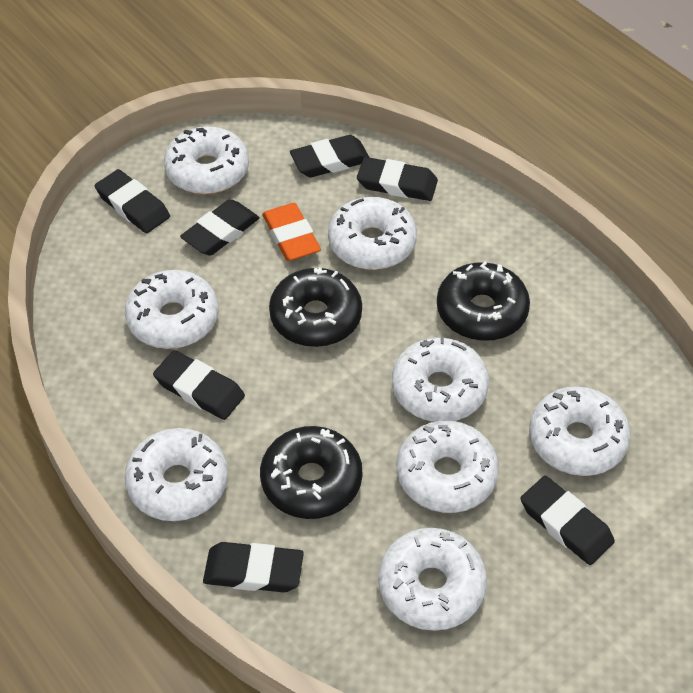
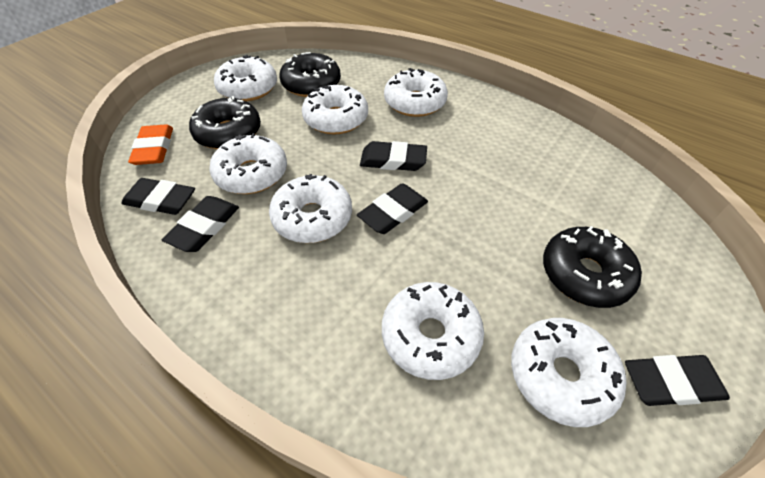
black eraser: [95,169,170,233] [153,350,245,420] [180,199,260,256] [203,542,304,592] [290,135,370,178] [357,157,438,201] [521,476,615,565] = 7 -> [121,178,195,215] [162,196,239,252] [357,183,428,234] [360,141,427,171] [625,355,730,406] = 5
white donut: [125,270,219,349] [125,428,228,521] [164,126,249,194] [328,197,417,270] [378,528,487,631] [392,337,489,422] [397,421,499,513] [529,386,631,476] = 8 -> [209,133,287,194] [214,55,277,101] [269,174,352,243] [302,85,368,135] [382,282,484,380] [384,68,448,117] [511,318,627,427] = 7

